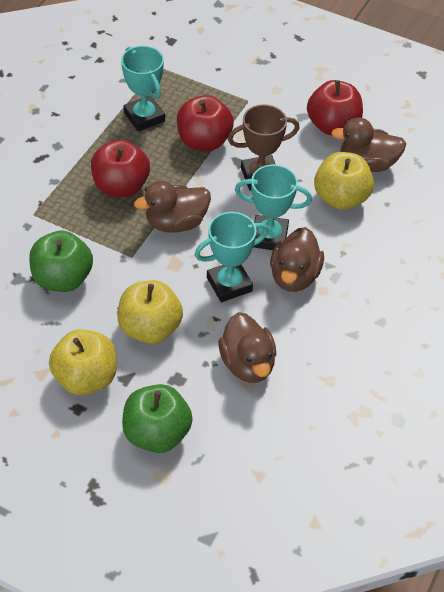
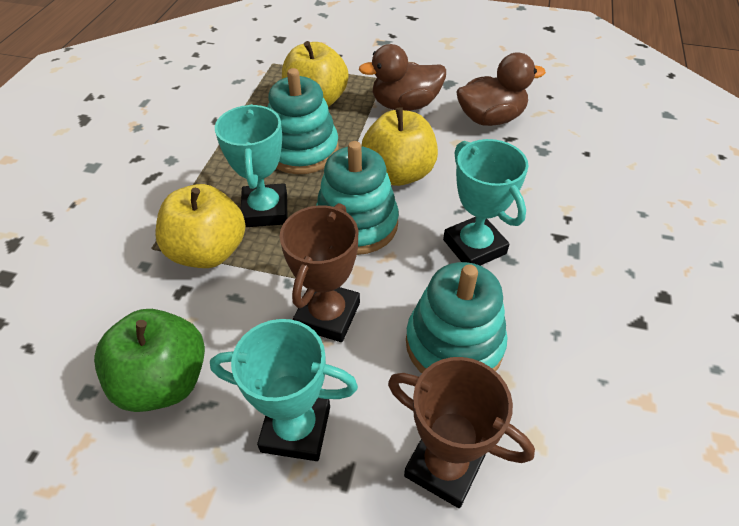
brown duck: [134,181,211,233] [218,312,276,383] [270,227,324,292] [331,117,406,172] = 4 -> [359,44,446,111] [456,52,546,126] = 2
brown trophy: [228,104,299,190] = 1 -> [280,203,360,342] [388,357,535,508] = 2
green apple: [29,231,93,292] [122,384,192,453] = 2 -> [94,309,205,412] = 1
red apple: [91,140,150,197] [177,95,234,151] [307,80,363,135] = 3 -> none = 0
turquoise stacking toy: none = 0 -> [268,68,339,174] [316,141,399,255] [406,262,507,373] = 3

